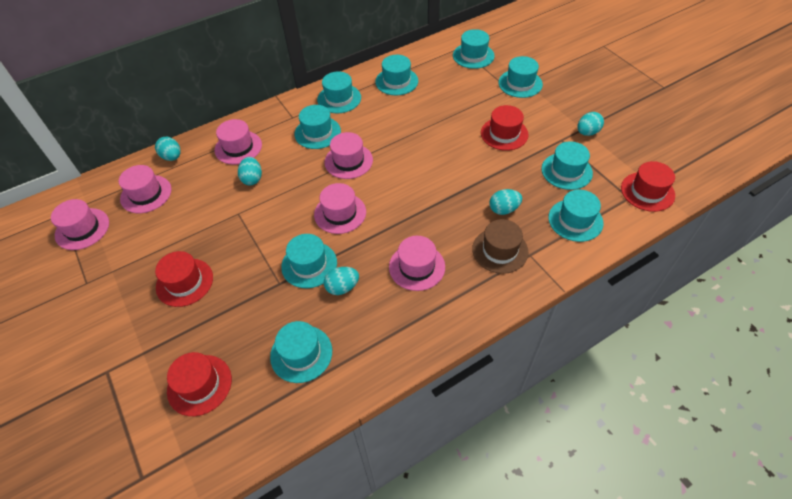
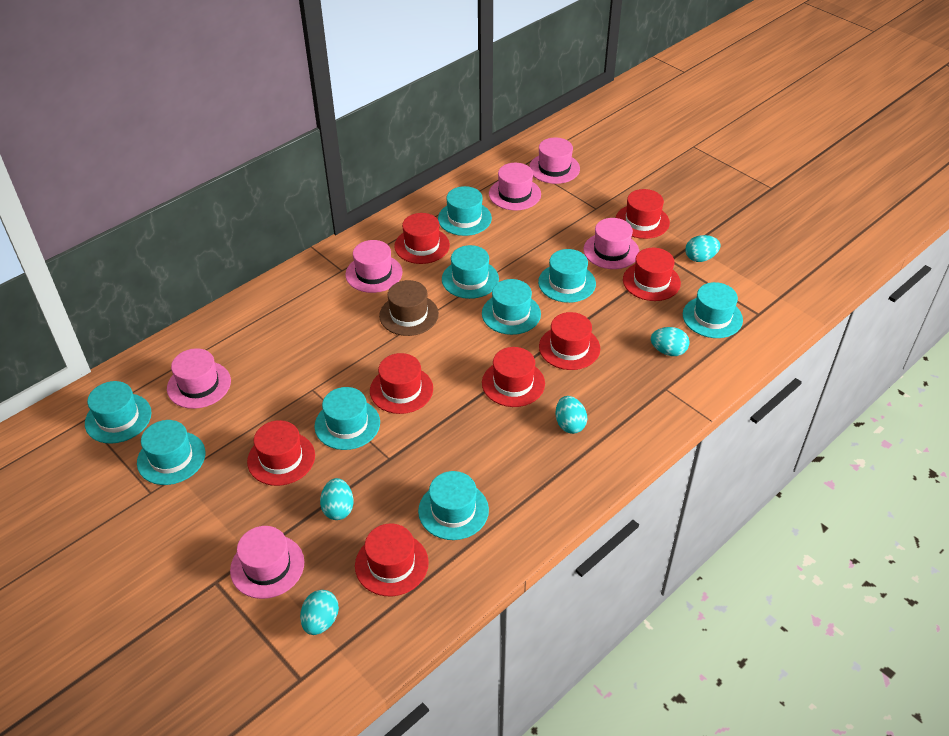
red hat: [155,251,213,307] [167,352,232,416] [481,105,528,151] [621,161,675,212] = 4 -> [247,420,315,486] [355,524,429,596] [370,353,433,414] [394,213,450,264] [482,347,545,407] [539,312,600,370] [616,189,670,239] [623,248,681,301] = 8

